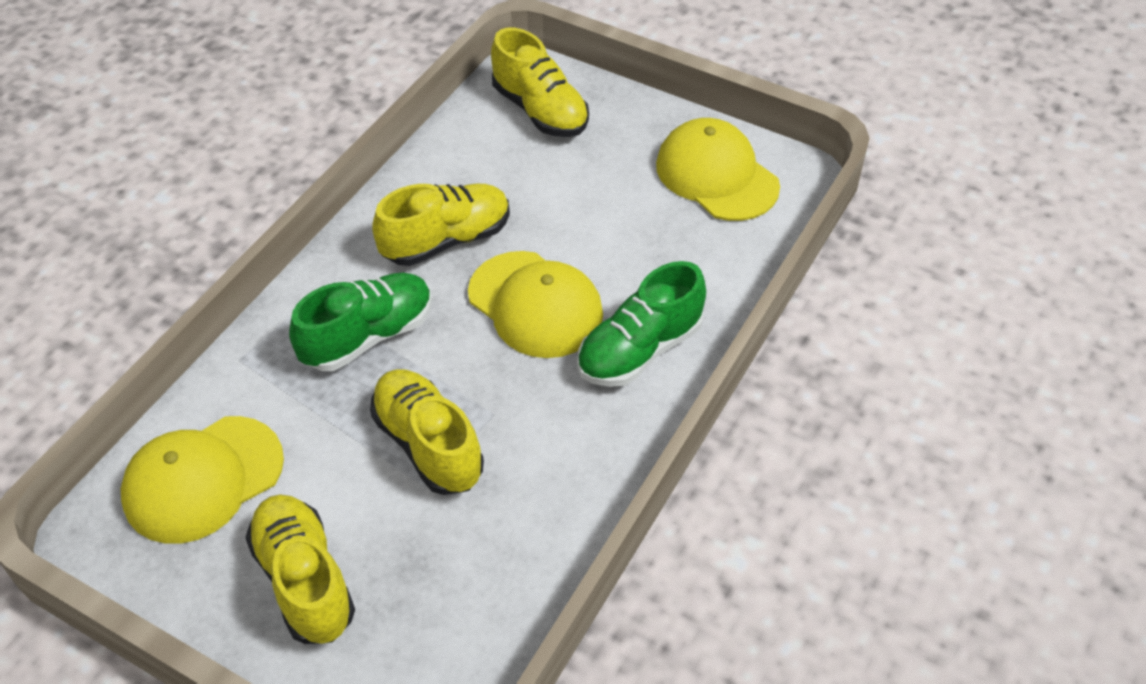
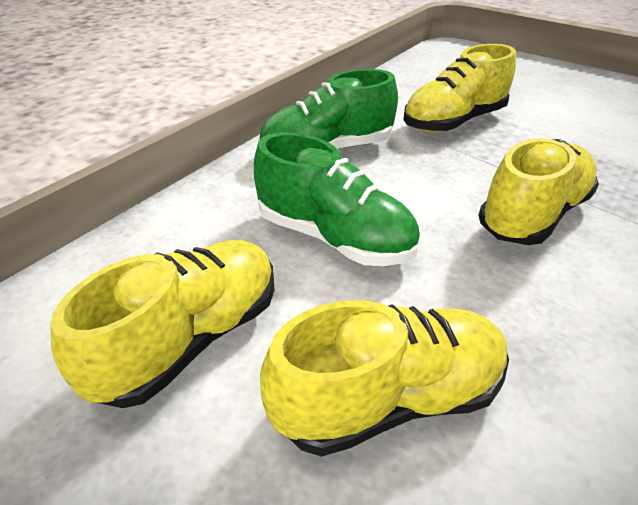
yellow cap: [121,416,284,544] [468,251,603,358] [656,118,780,221] = 3 -> none = 0

